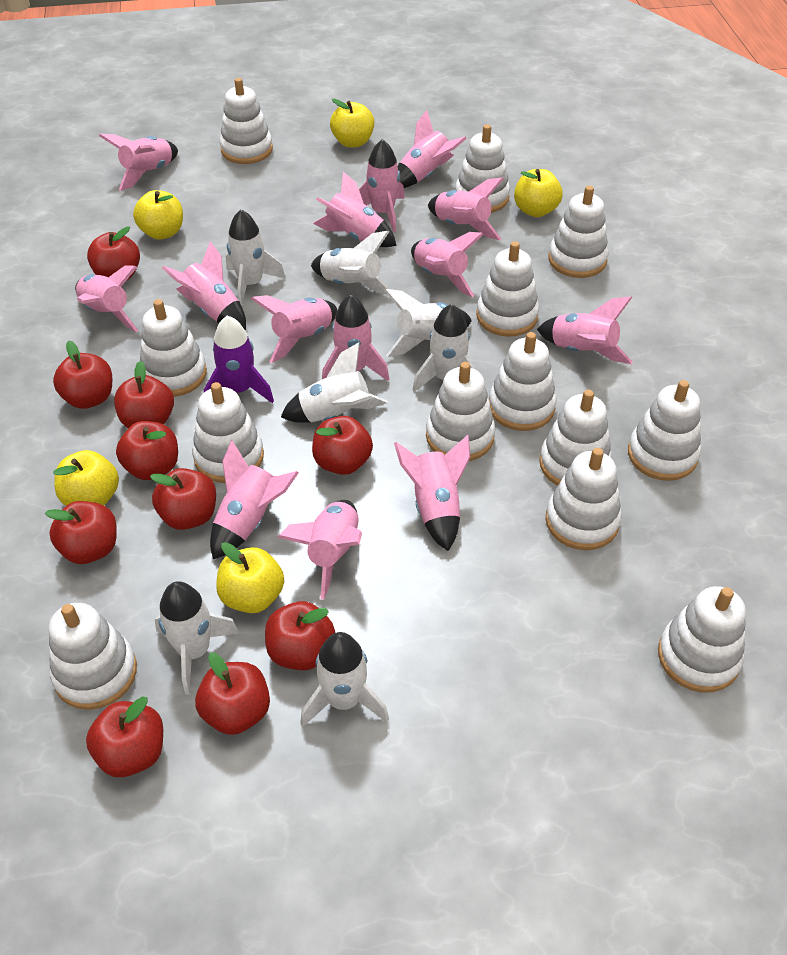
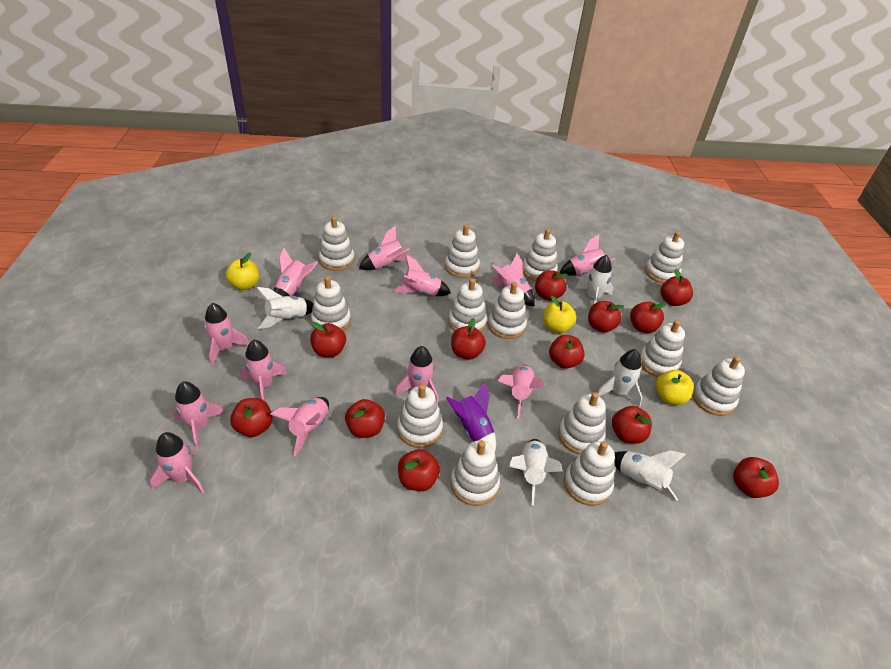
pink rocket: [75,265,139,332] [99,134,178,191] [162,241,246,330] [210,440,298,559] [251,295,337,363] [278,500,362,599] [313,172,397,247] [322,295,389,381] [359,139,405,232] [394,435,470,551] [398,110,467,188] [411,232,484,297] [428,178,503,240] [537,296,632,364] = 14 -> [150,432,204,494] [173,381,225,450] [204,303,249,366] [240,340,287,401] [270,397,329,456] [274,248,318,297] [359,225,412,270] [392,255,451,296] [395,346,439,405] [490,253,535,306] [498,365,545,419] [560,235,615,276] = 12
red apple: [45,501,117,564] [53,340,112,409] [86,697,163,777] [87,226,140,281] [114,361,174,428] [116,421,178,480] [150,468,216,530] [195,652,270,735] [265,601,335,670] [312,416,373,475] = 10 -> [230,398,273,437] [310,322,346,357] [345,399,385,438] [398,449,440,491] [451,318,486,360] [535,271,568,301] [549,335,585,369] [588,301,624,333] [612,406,652,444] [630,302,667,333] [660,269,693,306] [733,457,779,498] = 12
white rocket: [155,581,239,694] [226,210,285,306] [281,342,388,423] [300,632,389,727] [311,231,390,294] [384,289,472,357] [413,304,476,392] = 7 -> [256,287,314,329] [508,439,563,506] [575,255,614,305] [597,349,642,407] [615,450,686,501] = 5
yellow apple: [54,450,119,506] [133,190,183,240] [216,542,284,613] [330,99,374,147] [514,169,563,217] = 5 -> [226,253,259,290] [543,296,577,333] [655,370,694,405] = 3

